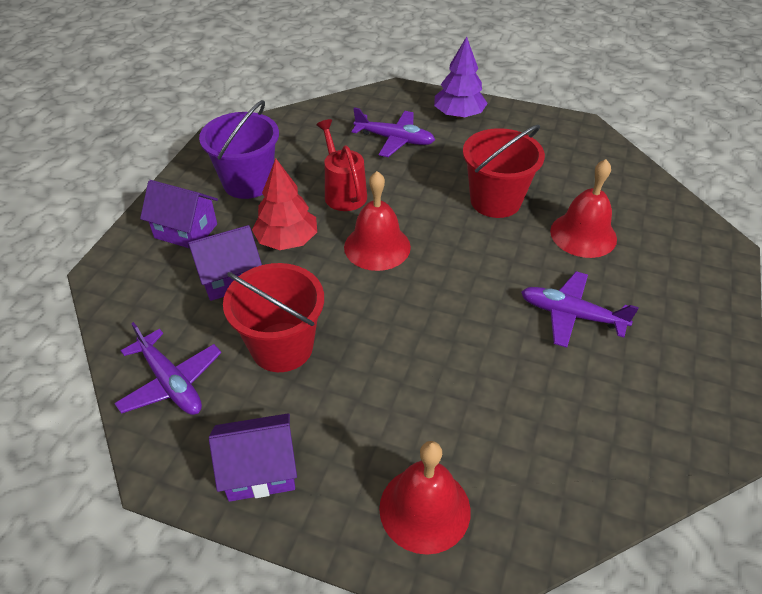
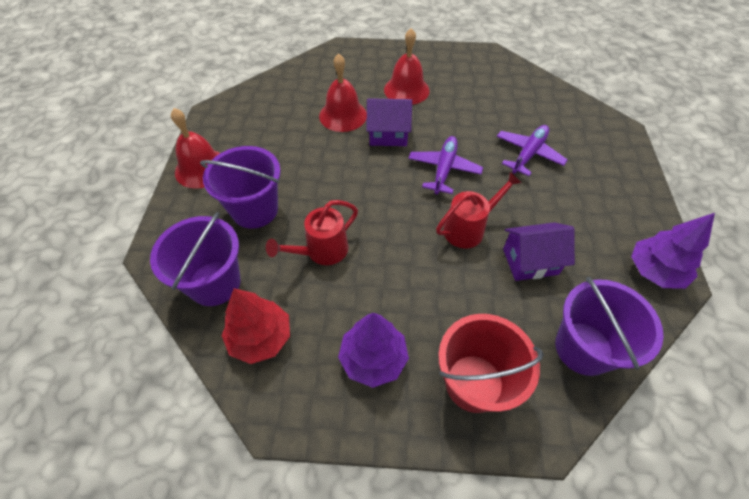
purple bucket: [199,100,279,199] = 1 -> [150,212,241,306] [200,146,281,229] [555,277,664,376] = 3
purple house: [140,180,218,248] [188,225,262,301] [209,413,297,502] = 3 -> [366,98,412,146] [503,222,575,281] = 2
purple plane: [114,322,221,415] [351,107,435,157] [521,271,639,348] = 3 -> [408,136,483,194] [497,125,567,176] = 2
purple tree: [434,37,488,119] = 1 -> [338,313,409,388] [631,213,715,289] = 2
red bucket: [223,263,324,372] [463,125,545,218] = 2 -> [438,314,544,413] = 1
red watering can: [316,119,367,211] = 1 -> [266,200,358,265] [436,172,522,248] = 2

